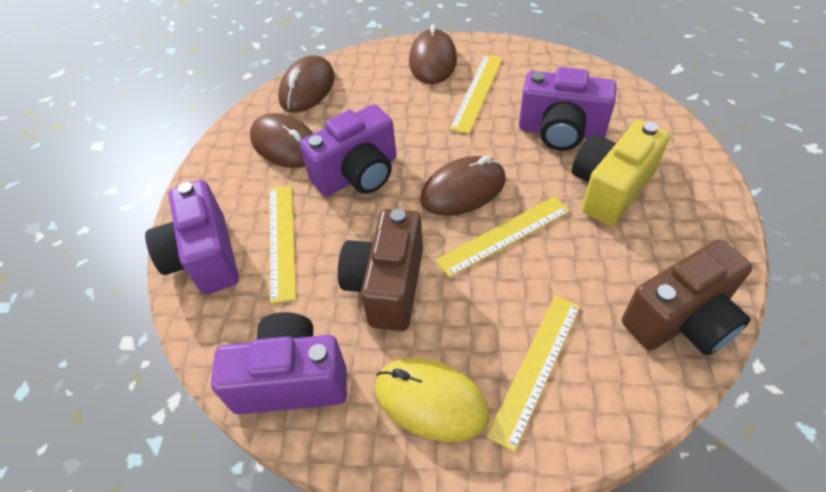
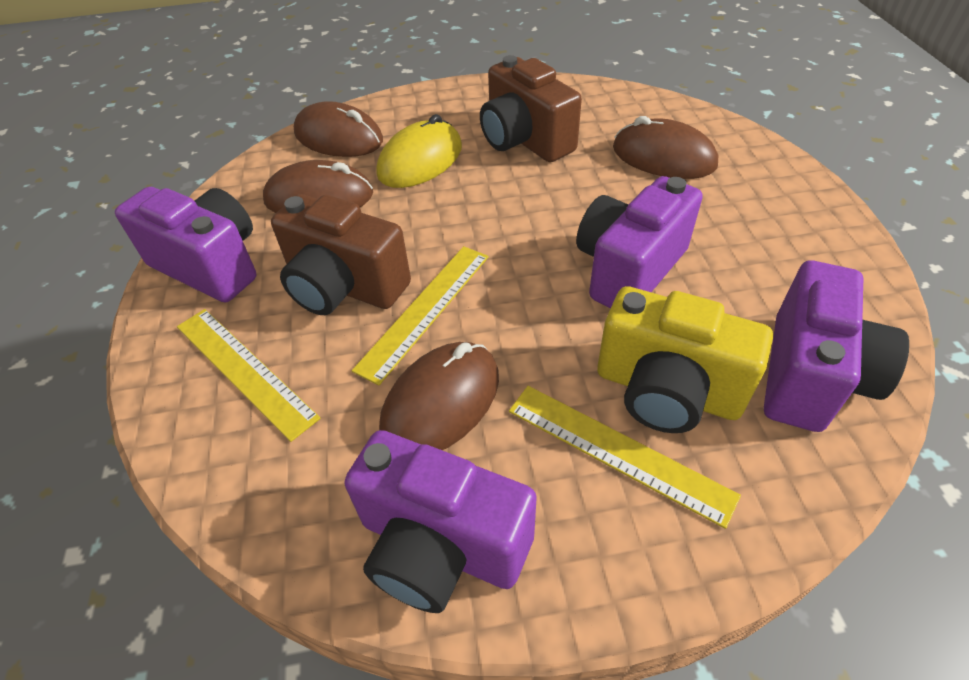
yellow ruler: [269,185,296,304] [436,196,570,278] [450,55,503,134] [486,295,581,452] = 4 -> [177,309,321,442] [352,246,489,385] [509,386,741,529] = 3

